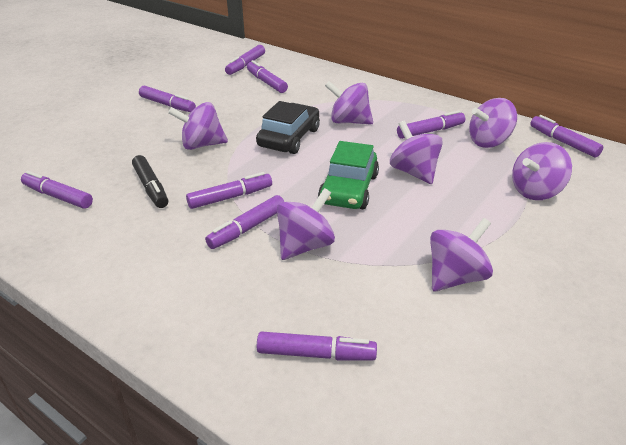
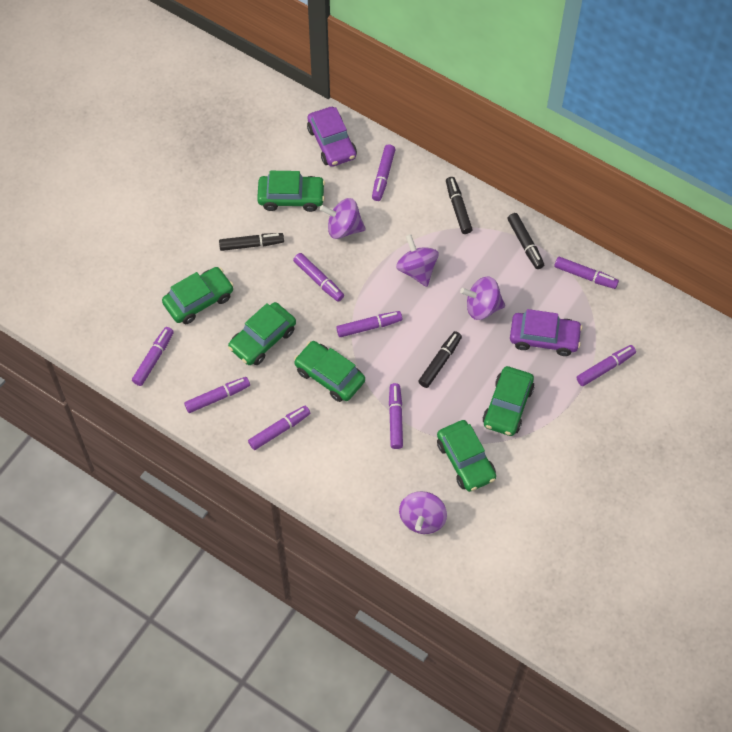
black car: [256,101,320,154] = 1 -> none = 0
black marker: [132,155,168,208] = 1 -> [219,233,284,251] [418,331,462,388] [446,177,473,234] [507,213,544,269] = 4
green car: [318,141,379,209] = 1 -> [162,267,234,324] [228,302,296,365] [257,171,325,212] [294,341,365,402] [437,420,496,492] [482,366,534,436] = 6
purple car: none = 0 -> [307,107,357,167] [510,309,582,356] = 2
purple spinning top: [168,102,228,150] [277,188,335,260] [325,81,373,125] [390,121,443,184] [430,218,493,292] [469,98,517,148] [512,142,572,200] = 7 -> [320,198,366,239] [396,234,438,287] [399,491,447,534] [460,276,505,320] = 4

